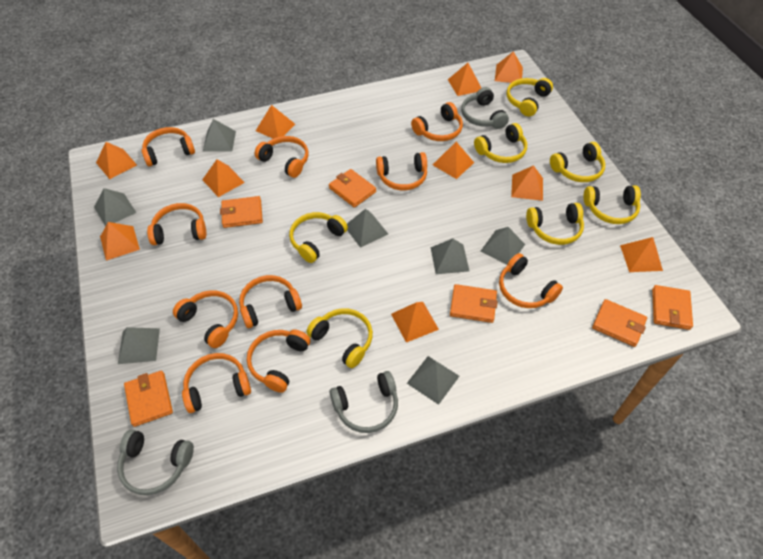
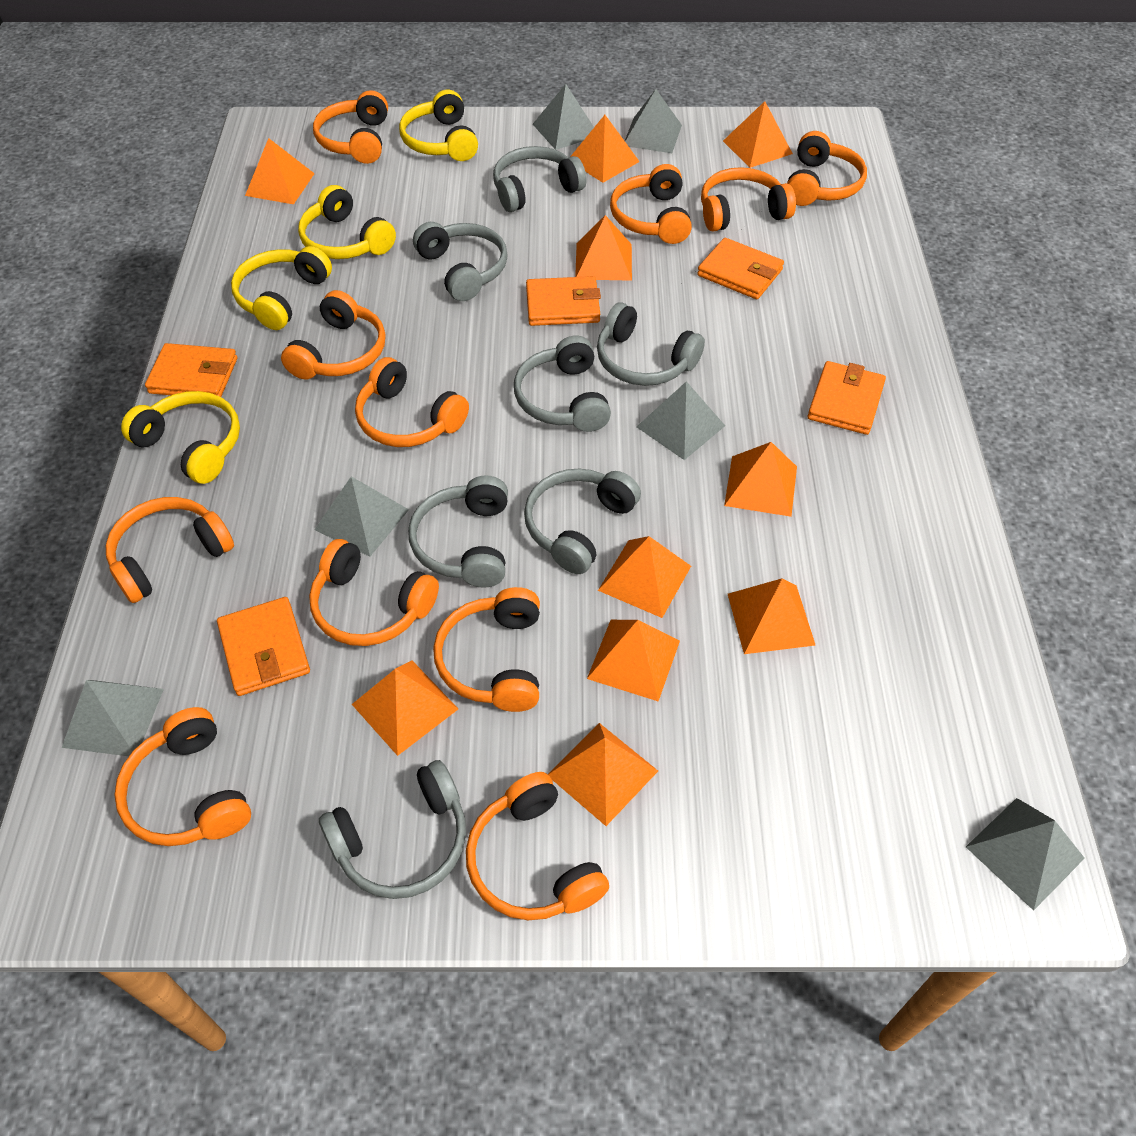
grey headphones: [117,430,194,495] [330,371,398,433] [461,87,509,129] = 3 -> [319,760,466,899] [408,475,508,588] [413,222,508,301] [493,146,587,212] [514,335,611,432] [524,469,641,574] [597,303,705,386] = 7
grey pyramid: [94,188,136,226] [118,327,160,364] [203,119,236,152] [347,209,388,248] [407,356,459,405] [431,238,469,274] [480,227,525,265] = 7 -> [61,680,164,756] [315,476,409,557] [533,84,594,150] [625,89,682,153] [637,381,725,460] [966,798,1085,911] = 6
orange headphones: [141,127,195,166] [147,203,206,245] [173,290,238,348] [182,353,251,413] [239,275,302,328] [247,329,311,393] [255,136,308,178] [376,152,427,190] [411,102,463,141] [499,253,563,308] = 10 -> [106,497,234,603] [114,707,251,846] [281,290,386,380] [309,539,439,646] [313,90,388,164] [355,357,469,447] [433,587,540,712] [466,772,609,920] [610,164,692,244] [701,167,796,232] [787,131,867,206] = 11
orange wallet: [124,370,173,427] [220,196,263,228] [329,169,376,208] [450,284,498,323] [592,299,647,347] [652,285,693,330] = 6 -> [145,343,237,397] [217,597,310,696] [526,276,601,326] [697,238,784,299] [808,361,886,435] = 5
yellow headphones: [289,212,348,263] [307,308,373,368] [474,123,527,163] [506,78,553,117] [526,203,584,245] [550,142,605,182] [583,185,641,224] = 7 -> [121,391,240,484] [231,246,332,330] [298,185,396,259] [399,90,478,161] = 4

